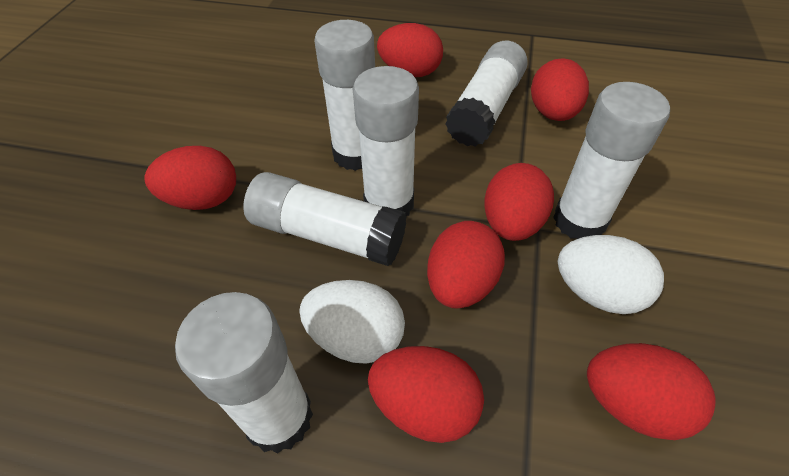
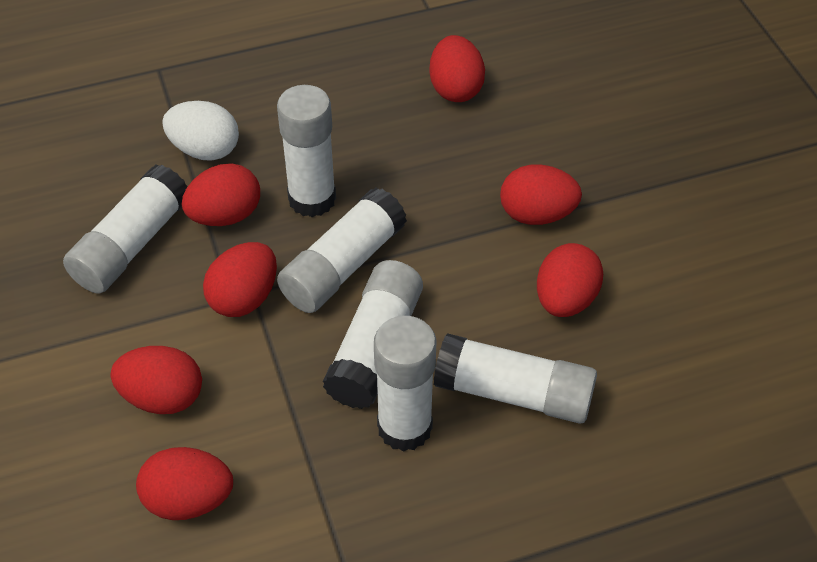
white egg: [299,280,405,364] [558,235,664,314] = 2 -> [162,101,239,161] = 1

